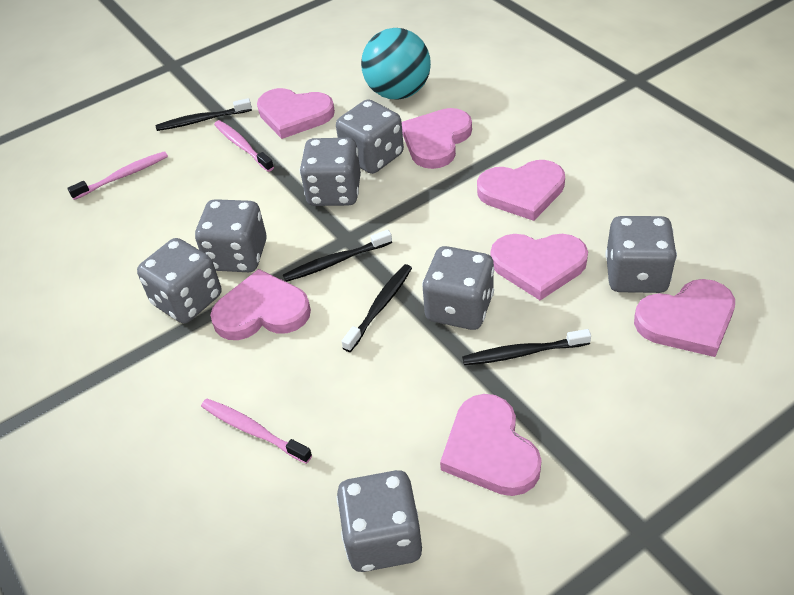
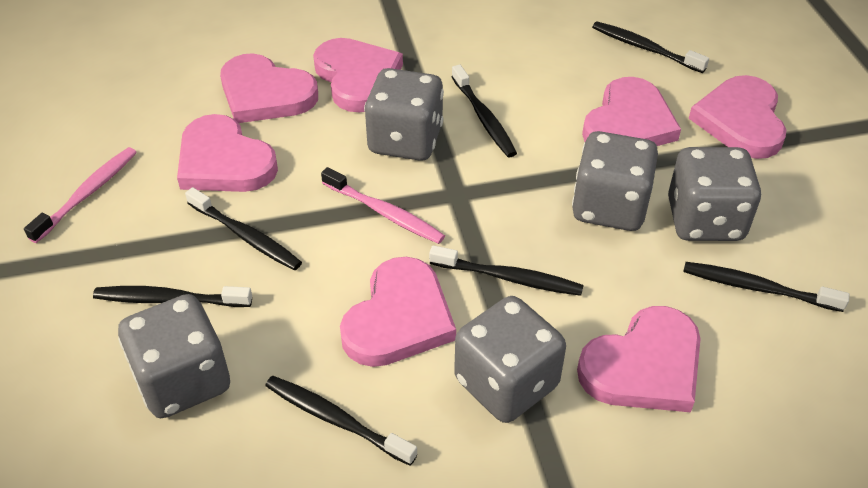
black toothbrush: [155,98,252,131] [283,230,392,282] [342,264,412,352] [462,329,591,365] = 4 -> [93,286,252,307] [185,187,302,271] [265,376,417,466] [429,245,584,296] [452,65,517,157] [592,22,709,73] [683,262,849,312] = 7
grey dice: [137,238,221,323] [195,199,267,272] [300,138,361,206] [336,99,404,174] [337,470,422,572] [422,246,494,330] [606,216,677,293] = 7 -> [118,294,230,418] [364,68,444,161] [454,296,566,423] [572,131,658,231] [668,147,761,241] = 5
pink toothbrush: [67,151,168,200] [201,399,312,464] [214,120,274,172] = 3 -> [24,147,137,243] [321,167,445,244] = 2
turquoise ball: [361,28,431,100] = 1 -> none = 0

